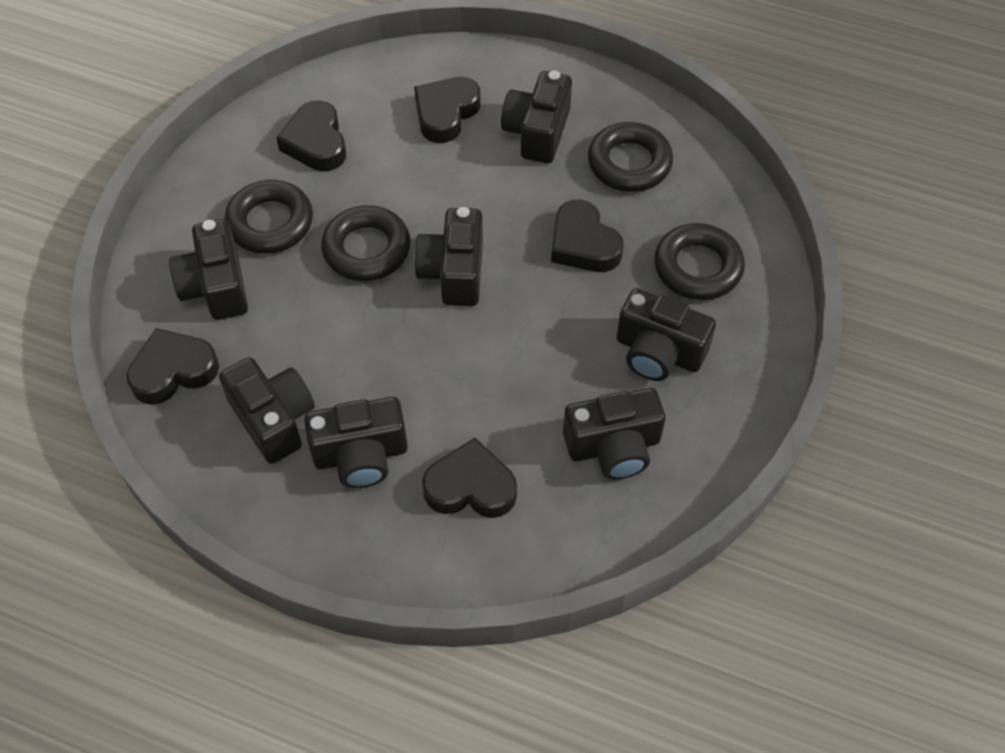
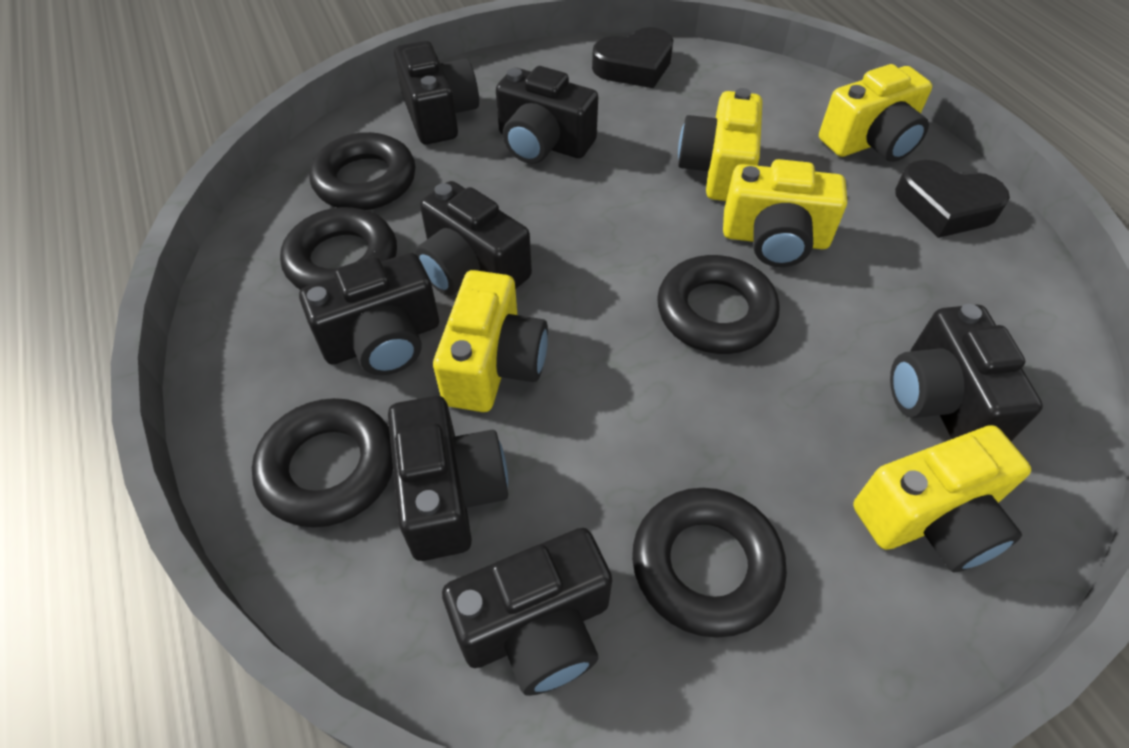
black heart: [126,328,219,405] [276,100,346,171] [414,77,481,143] [422,438,517,518] [551,200,623,272] = 5 -> [592,27,673,88] [895,160,1010,238] = 2
black ring: [225,180,313,254] [321,205,411,281] [588,122,673,192] [654,223,745,300] = 4 -> [252,398,393,527] [280,207,397,290] [309,132,415,210] [632,488,787,638] [657,255,780,354] = 5
yellow camera: none = 0 -> [433,270,548,412] [678,88,762,201] [723,159,847,267] [819,64,932,162] [853,425,1031,572] = 5

